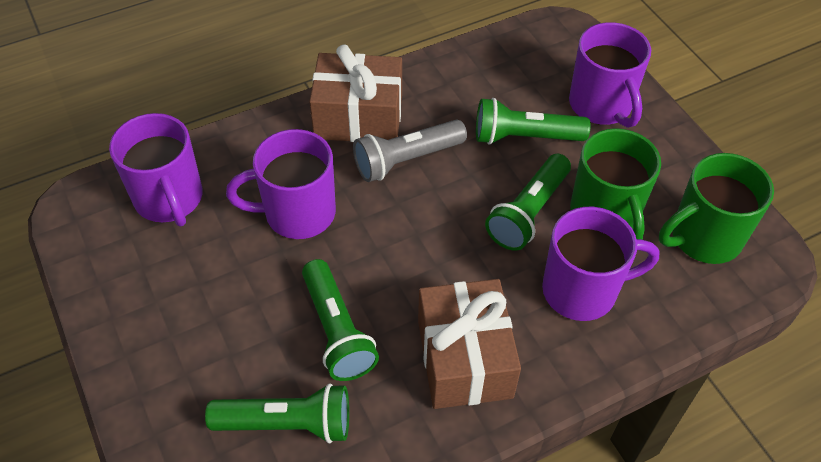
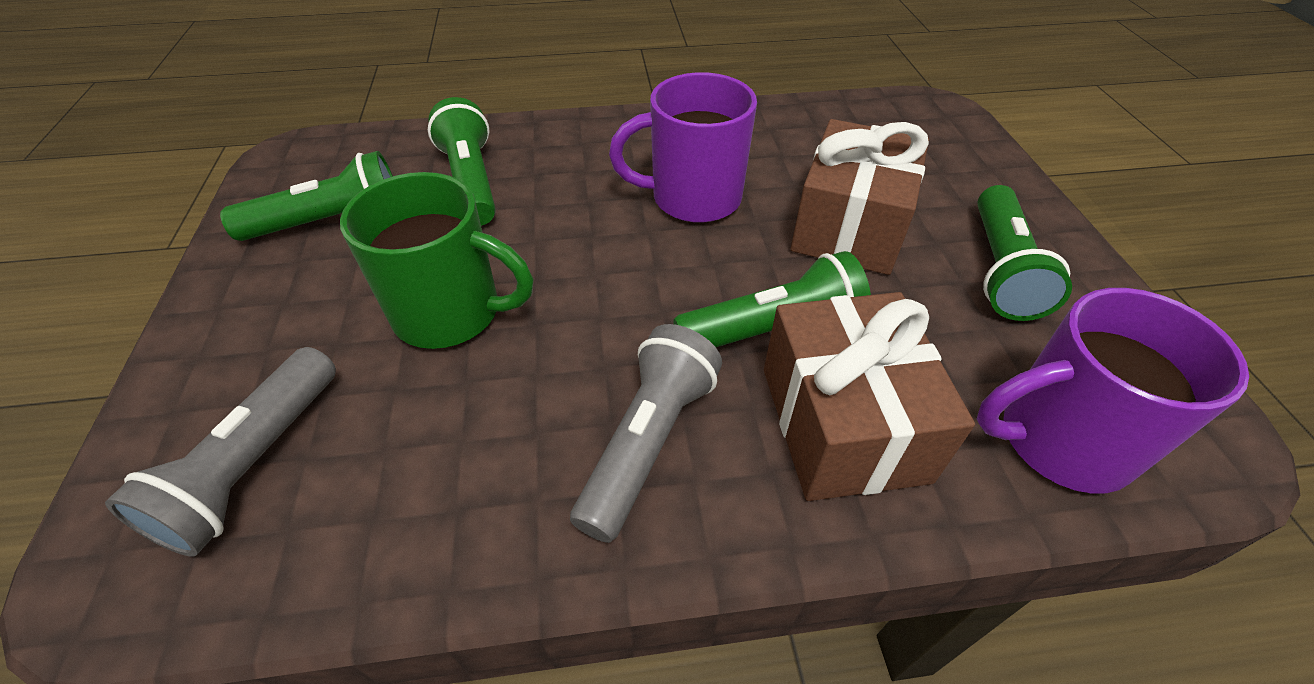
green mug: [570,128,661,239] [659,153,774,264] = 2 -> [340,172,534,349] = 1
grey flashlight: [353,120,467,182] = 1 -> [105,347,336,556] [570,324,722,543] = 2
purple mug: [109,113,203,227] [226,129,336,239] [542,207,659,321] [569,22,651,128] = 4 -> [609,72,757,223] [977,288,1249,494] = 2

